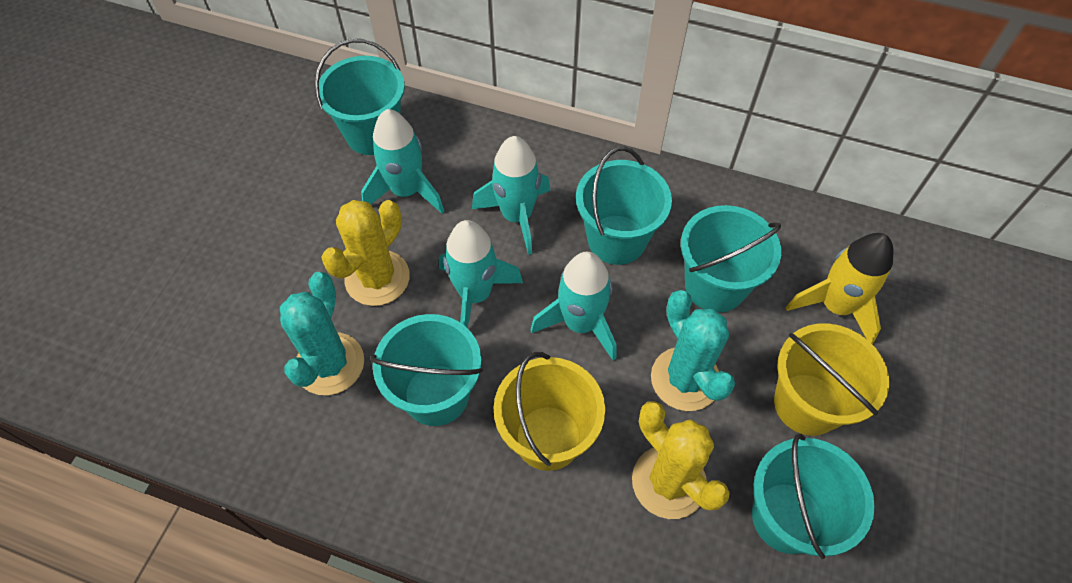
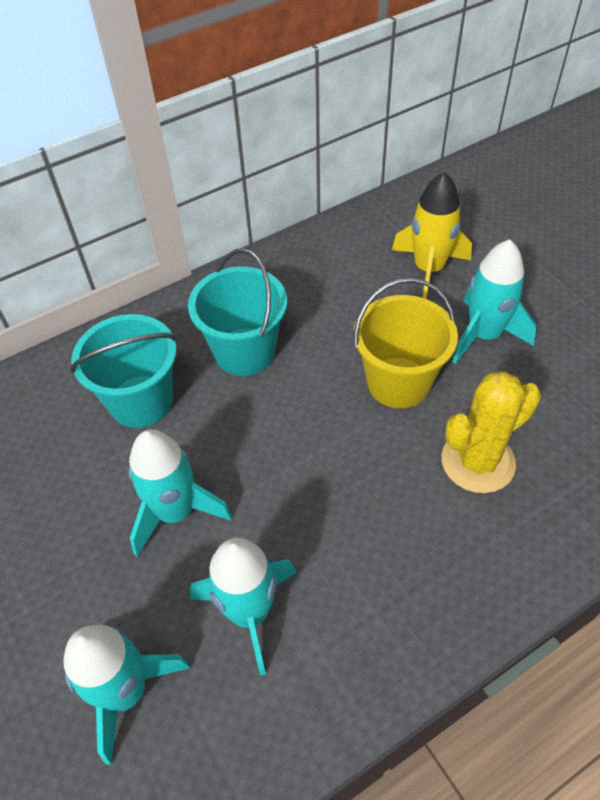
turquoise bucket: [314,39,405,155] [370,314,483,426] [576,147,672,265] [681,205,781,313] [752,434,875,559] = 5 -> [70,314,177,428] [188,248,287,376] = 2
turquoise cactus: [280,272,364,395] [651,290,735,411] = 2 -> none = 0
yellow bucket: [494,352,605,471] [774,324,889,436] = 2 -> [353,278,458,408] = 1
yellow cactus: [321,200,410,306] [632,401,730,519] = 2 -> [441,371,541,493] = 1

